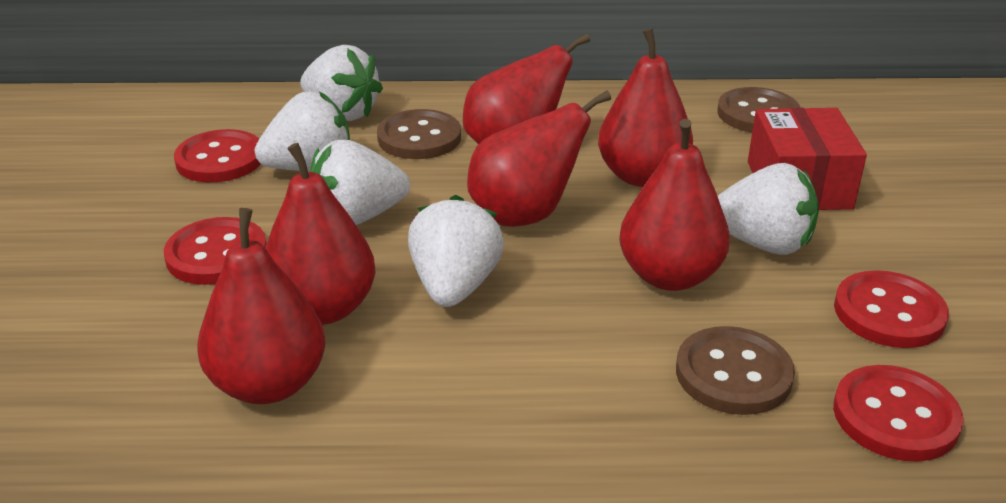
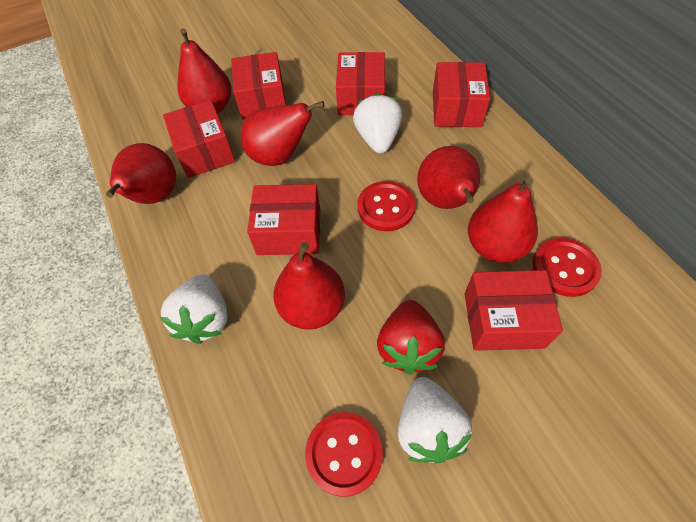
brown button: [377,109,461,159] [676,326,795,415] [717,87,800,133] = 3 -> none = 0
red box: [748,108,867,210] = 1 -> [163,100,235,178] [231,52,286,120] [247,184,320,255] [336,52,385,115] [433,62,490,127] [464,270,563,351] = 6
red button: [164,217,266,285] [174,129,260,182] [833,365,963,462] [834,270,949,348] = 4 -> [305,412,383,497] [358,181,416,231] [532,238,602,297] = 3
red strawberry: none = 0 -> [377,300,445,374] = 1
white strawberry: [255,92,350,171] [301,45,383,121] [310,140,410,225] [408,195,504,307] [718,163,819,255] = 5 -> [160,274,228,344] [353,93,402,154] [398,377,472,463] = 3

